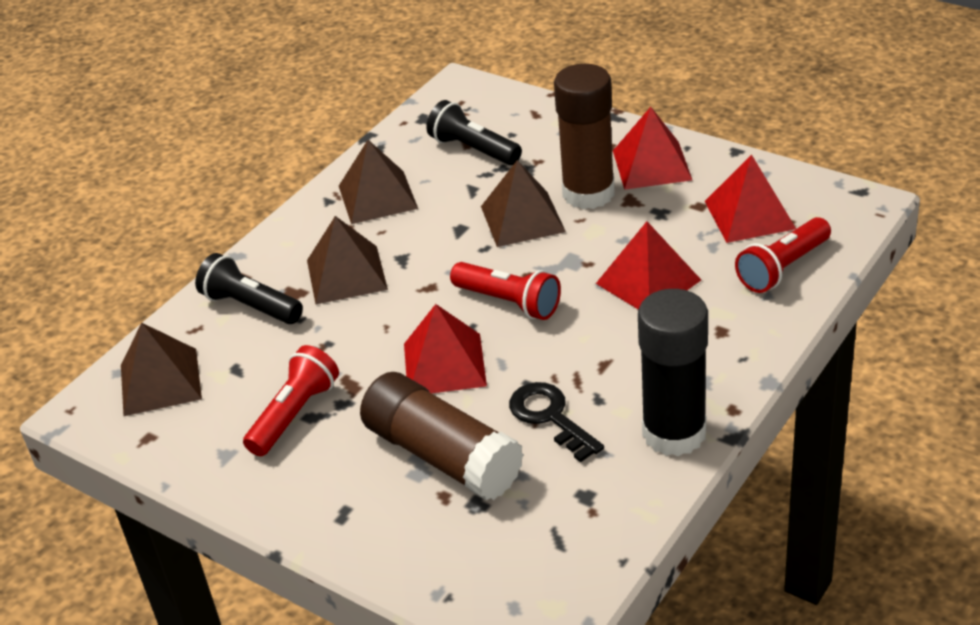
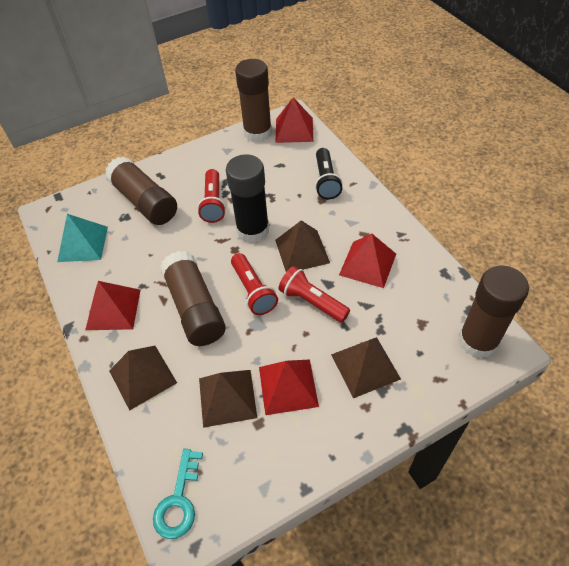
black flashlight: [195,253,303,324] [426,100,522,165] = 2 -> [315,148,343,199] = 1
black key: [509,382,604,462] = 1 -> none = 0
brown glue stick: [360,372,524,500] [554,64,615,209] = 2 -> [105,156,177,225] [160,251,226,346] [235,59,272,142] [458,265,529,358] = 4
turquoise key: none = 0 -> [153,449,203,539] = 1
turquoise pyramid: none = 0 -> [57,214,108,262] = 1

